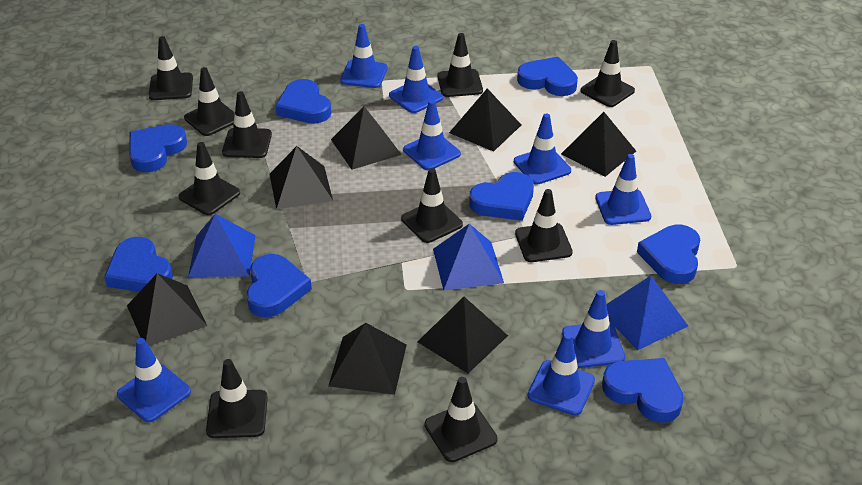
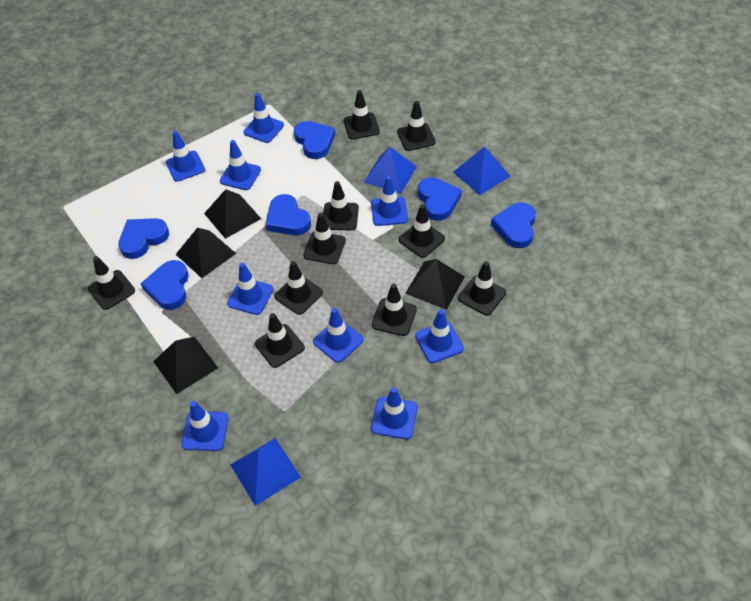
black pyramid: [127,273,207,346] [270,146,333,209] [329,323,407,395] [331,107,402,170] [418,297,508,373] [449,88,521,152] [561,112,636,177] = 7 -> [153,337,218,394] [176,228,236,278] [204,189,261,239] [405,259,465,310] = 4
blue heart: [104,237,173,292] [129,124,187,172] [246,254,312,317] [275,79,331,124] [469,172,534,221] [517,57,578,96] [602,358,684,423] [637,225,700,284] = 8 -> [118,218,169,259] [140,260,189,310] [266,194,311,235] [294,121,335,159] [418,177,462,221] [491,202,536,248] = 6
blue traffic cone: [117,338,191,422] [340,24,388,88] [389,46,443,113] [403,100,461,170] [514,114,571,185] [528,333,595,416] [562,290,625,368] [595,154,651,225] = 8 -> [166,131,205,182] [181,401,228,451] [220,140,261,190] [227,263,273,315] [243,93,284,143] [313,308,364,363] [371,176,408,226] [371,387,418,439] [415,309,464,363] = 9

